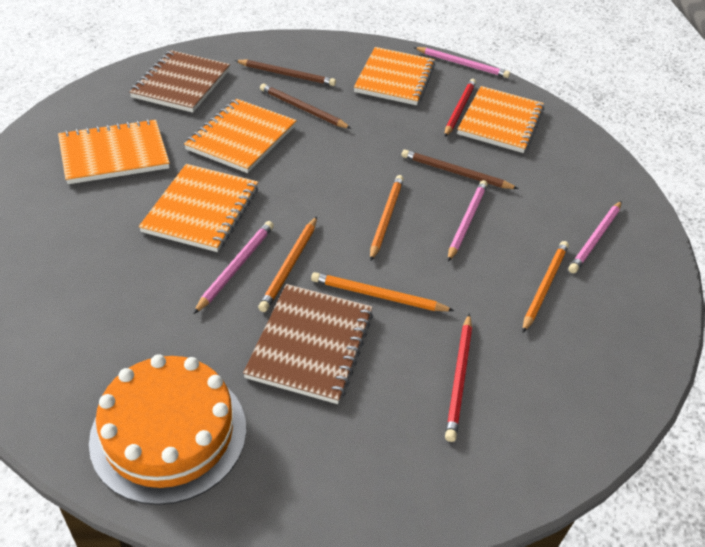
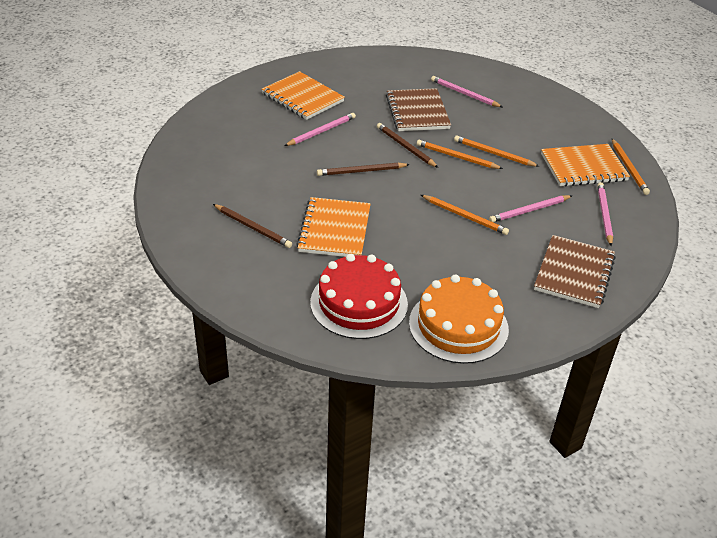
orange notebook: [58,119,170,184] [139,164,258,252] [184,99,297,173] [354,47,435,105] [457,86,544,153] = 5 -> [262,71,345,120] [296,197,371,257] [541,144,630,186] = 3
red cake: none = 0 -> [310,254,408,339] = 1
red pencil: [444,79,476,137] [445,314,472,442] = 2 -> none = 0

